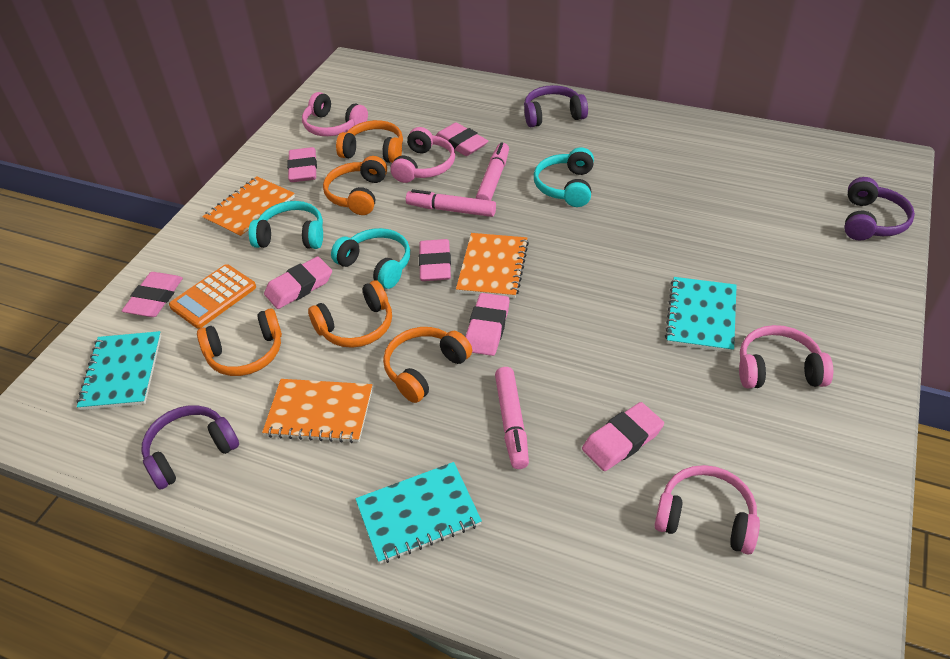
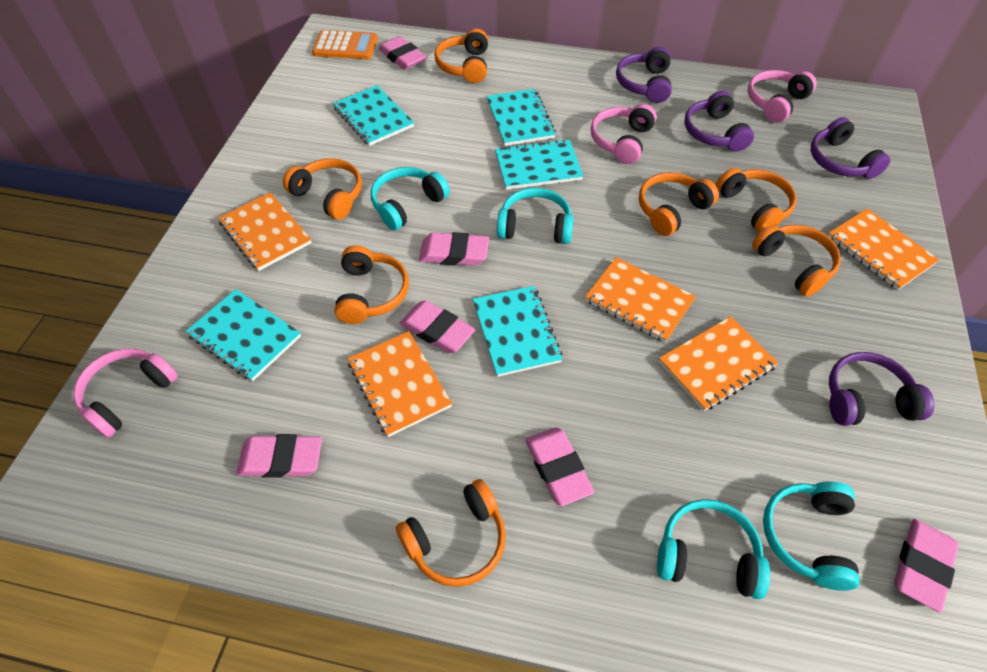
orange headphones: [197,308,282,376] [308,280,392,348] [323,156,387,215] [336,120,403,163] [383,327,472,403] = 5 -> [283,158,362,220] [335,245,409,324] [396,479,506,587] [435,28,488,83] [639,172,719,236] [716,168,797,233] [752,225,841,296] = 7
orange notebook: [202,176,295,239] [262,379,373,443] [456,233,529,298] = 3 -> [218,192,312,271] [347,331,452,437] [585,257,696,343] [659,316,778,411] [828,208,939,290] = 5
pink eraser: [122,272,183,317] [264,256,332,309] [287,147,317,182] [419,239,451,281] [435,122,488,156] [465,293,509,356] [582,402,664,471] = 7 -> [236,434,322,478] [379,36,426,70] [400,300,475,353] [419,232,489,266] [525,427,594,506] [894,519,958,613] = 6
pink headphones: [302,92,368,136] [391,127,455,183] [654,465,760,554] [739,325,833,388] = 4 -> [73,348,178,438] [591,104,657,164] [747,70,817,123] = 3
pink marker: [406,189,496,217] [476,142,509,201] [495,367,529,469] = 3 -> none = 0
purple headphones: [141,405,239,490] [524,85,588,127] [844,177,915,240] = 3 -> [616,47,672,103] [684,91,754,151] [811,117,891,179] [829,352,934,426] = 4
turquoise headphones: [249,201,323,249] [331,228,410,289] [534,147,594,207] = 3 -> [371,167,450,231] [497,188,573,244] [657,499,770,599] [763,481,860,591] = 4
turquoise notebook: [76,331,161,410] [355,462,482,564] [665,277,737,353] = 3 -> [185,289,301,381] [333,85,414,146] [473,286,563,377] [487,89,556,146] [495,139,583,190] = 5

